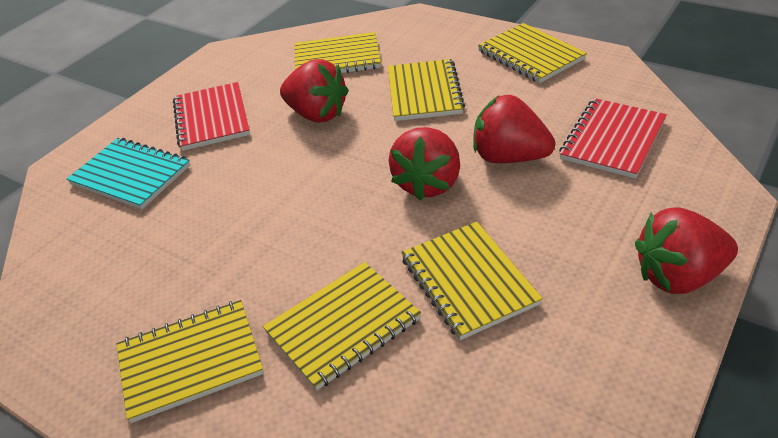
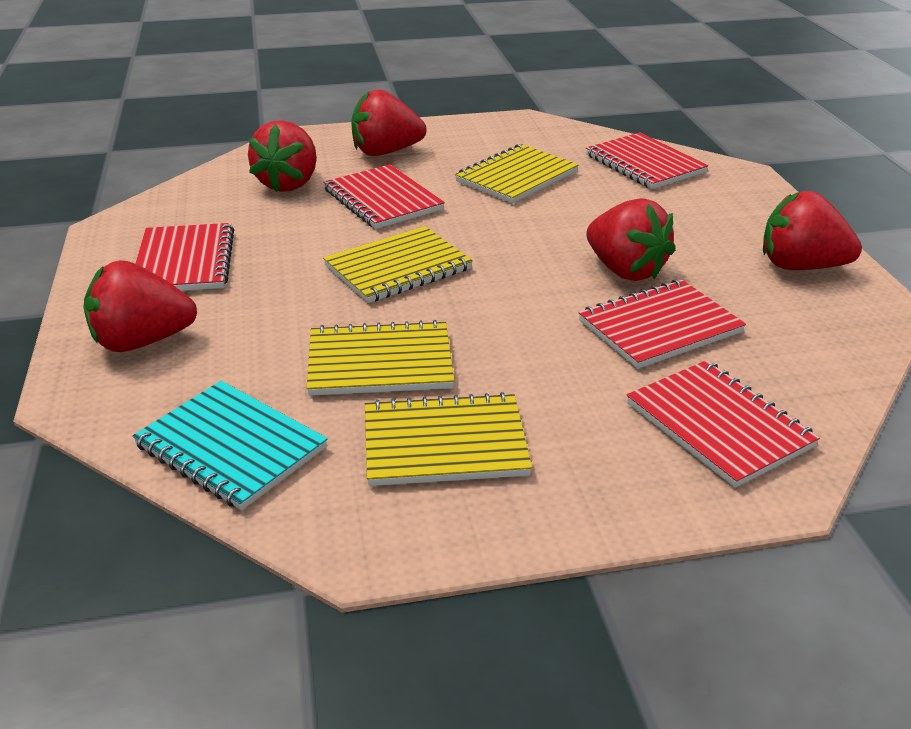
red notebook: [173,82,250,151] [559,98,667,179] = 2 -> [135,223,234,291] [323,164,445,229] [578,279,746,369] [586,133,708,189] [627,360,820,488] = 5
red strawberry: [280,59,349,123] [389,127,460,200] [473,95,555,163] [635,207,738,294] = 4 -> [84,260,197,352] [248,120,317,192] [351,89,427,156] [587,198,675,281] [763,191,862,270] = 5
yellow notebook: [116,300,264,423] [263,262,421,390] [294,32,381,73] [388,59,465,121] [401,222,543,340] [478,23,587,83] = 6 -> [307,320,454,396] [323,226,473,303] [365,392,532,486] [455,144,579,203] = 4

